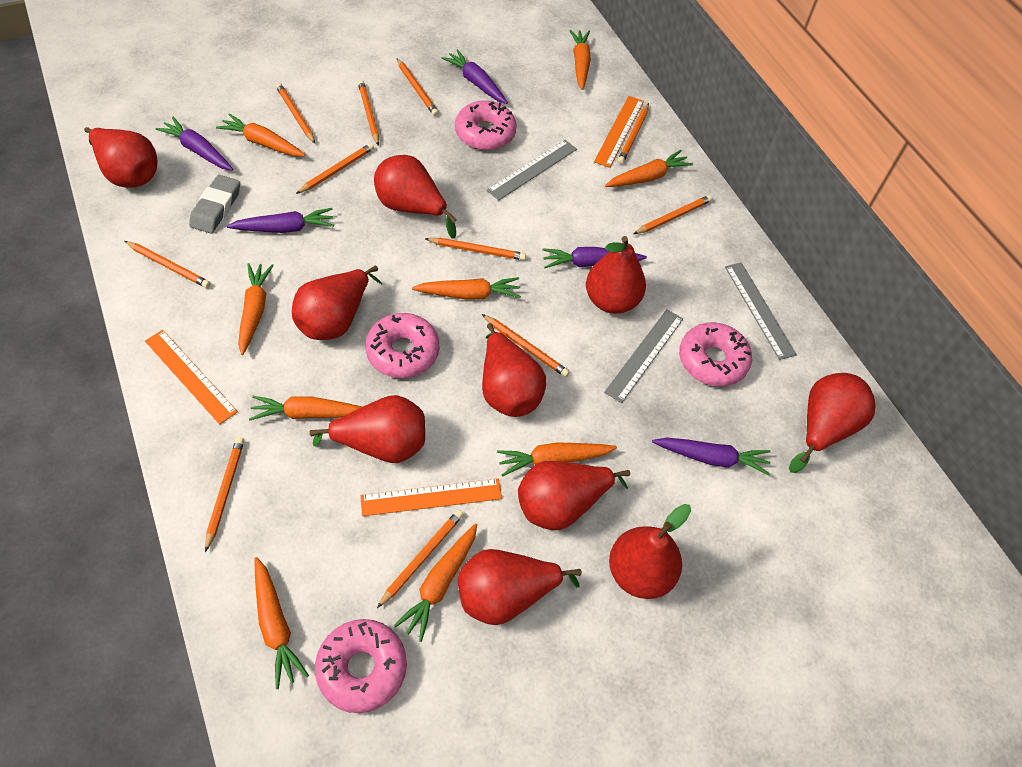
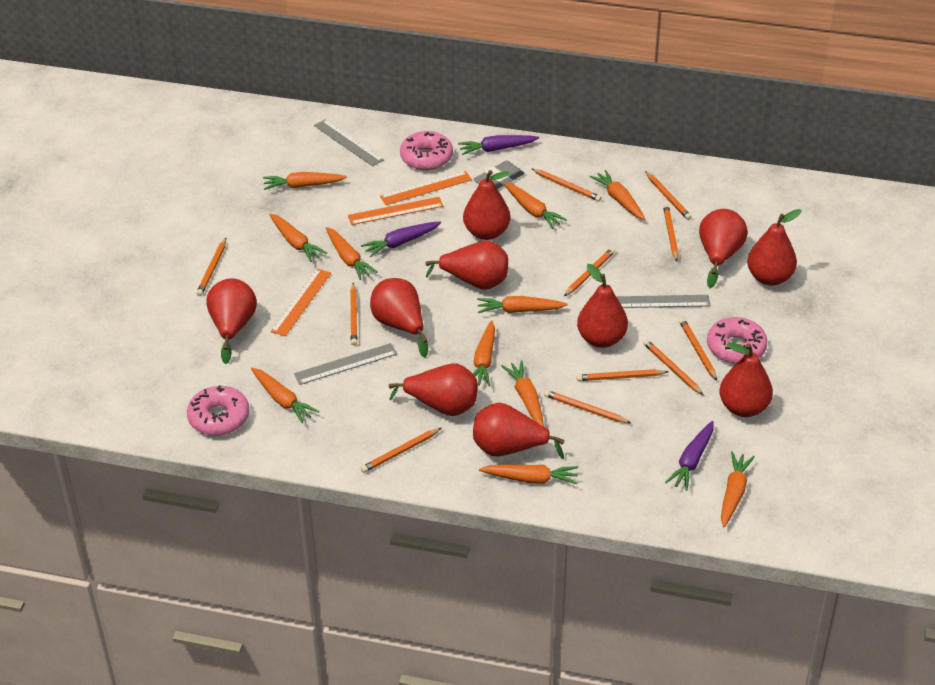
orange carrot: [216,114,305,156] [238,263,274,355] [249,396,362,421] [255,557,309,689] [394,523,477,642] [412,277,521,300] [497,442,617,477] [569,30,591,90] [605,150,693,187] = 9 -> [251,368,319,423] [263,172,347,190] [269,214,327,262] [326,227,378,280] [473,320,495,386] [477,296,568,313] [479,465,578,484] [502,360,544,427] [504,182,567,229] [590,170,645,220] [721,451,755,527] = 11
pink donut: [315,619,407,713] [365,313,439,378] [455,100,517,150] [679,322,752,387] = 4 -> [187,385,250,436] [400,131,453,170] [707,317,767,364] = 3
purple carrot: [155,117,233,170] [227,208,334,233] [441,49,508,104] [542,247,647,268] [652,438,771,475] = 5 -> [361,221,441,257] [458,135,539,155] [665,421,714,491] = 3

